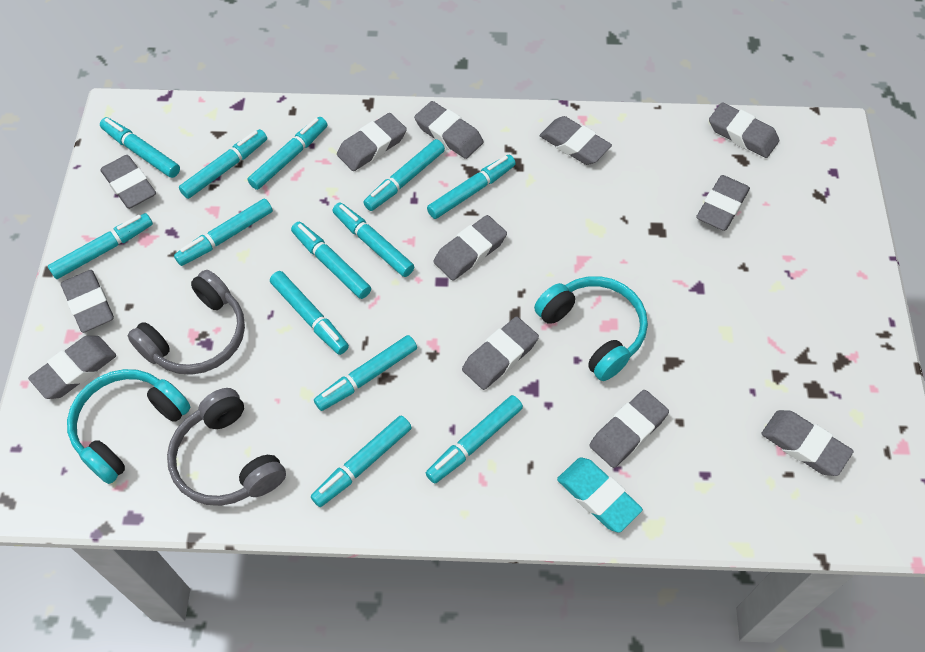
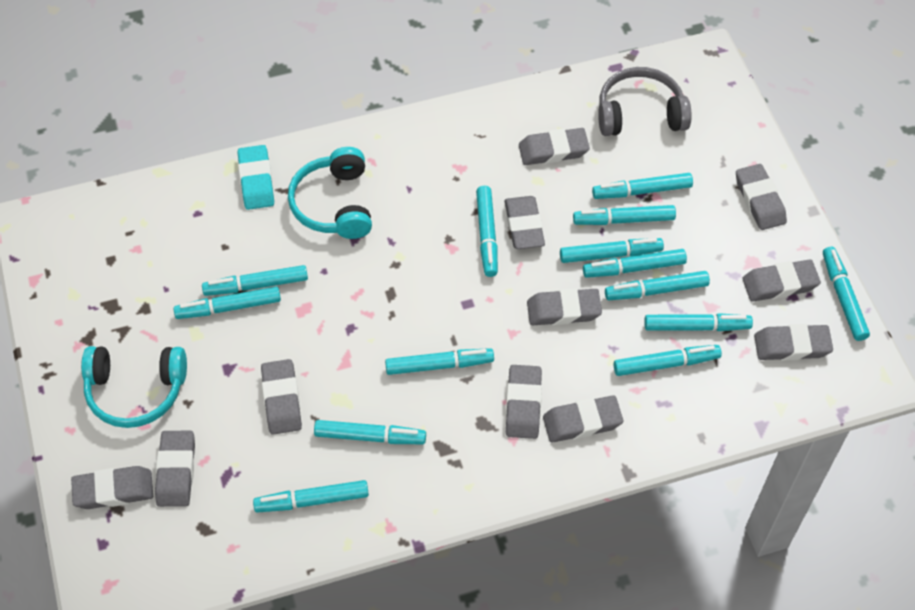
grey eraser: [28,336,116,399] [61,270,114,333] [101,155,156,209] [337,113,407,171] [414,101,484,159] [433,215,507,281] [462,317,539,390] [540,116,612,165] [589,390,669,468] [696,175,750,231] [709,102,779,158] [761,410,854,476] = 12 -> [71,466,153,509] [155,431,195,507] [261,359,302,435] [505,196,545,249] [506,365,542,439] [519,128,590,165] [527,288,602,325] [543,395,623,442] [736,164,787,230] [742,259,821,302] [754,324,833,361] = 11
grey headphones: [128,270,245,375] [167,388,286,506] = 2 -> [598,67,692,136] = 1
turquoise marker: [48,213,153,279] [100,117,180,178] [174,199,273,266] [179,129,267,199] [248,117,327,190] [270,271,349,355] [291,222,371,299] [311,416,412,507] [314,335,417,411] [332,203,414,277] [363,139,445,211] [426,395,523,484] [427,155,516,219] = 13 -> [174,286,281,319] [202,265,308,296] [253,480,369,513] [314,420,426,444] [385,348,494,375] [476,186,498,277] [560,238,664,263] [573,205,676,225] [583,249,687,278] [592,173,693,199] [605,271,710,300] [614,345,722,376] [644,313,753,331] [823,247,870,341] = 14

